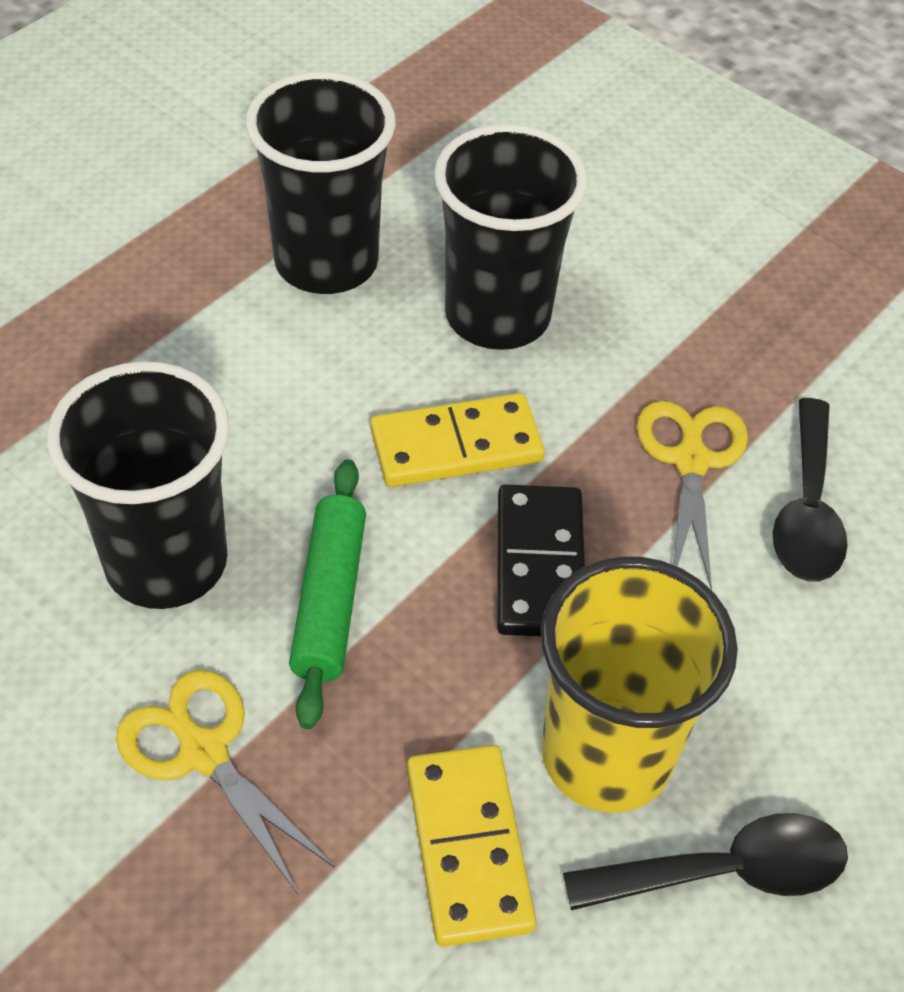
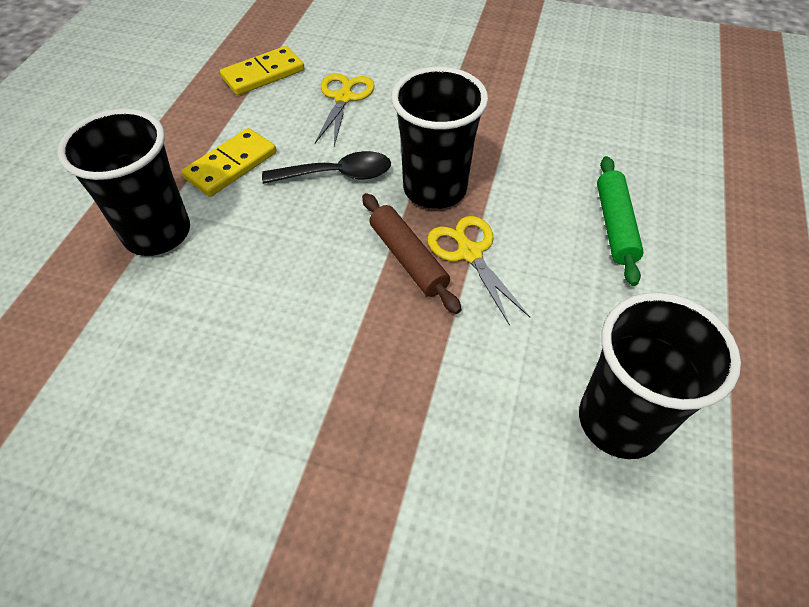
black domino: [497,484,585,636] = 1 -> none = 0
black spoon: [563,813,848,910] [773,398,848,581] = 2 -> [262,151,391,184] = 1
brown rolling pin: none = 0 -> [362,193,461,314] = 1
yellow cup: [541,556,738,812] = 1 -> none = 0

